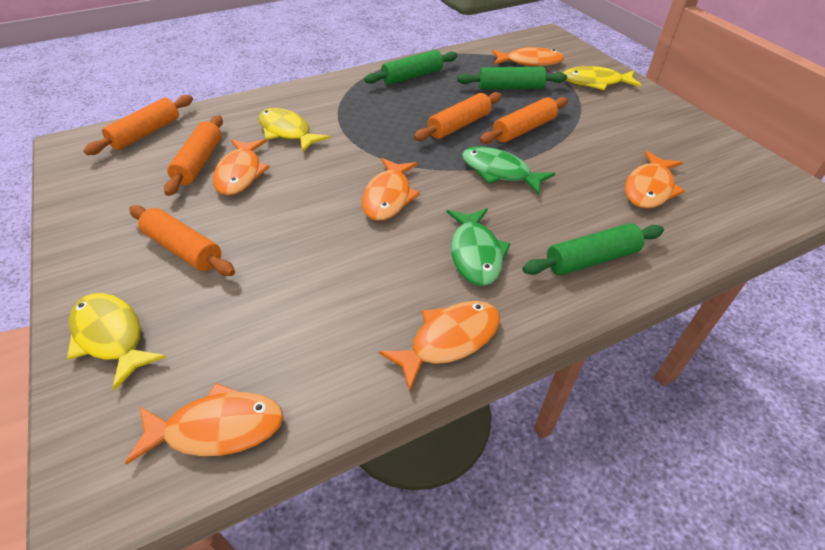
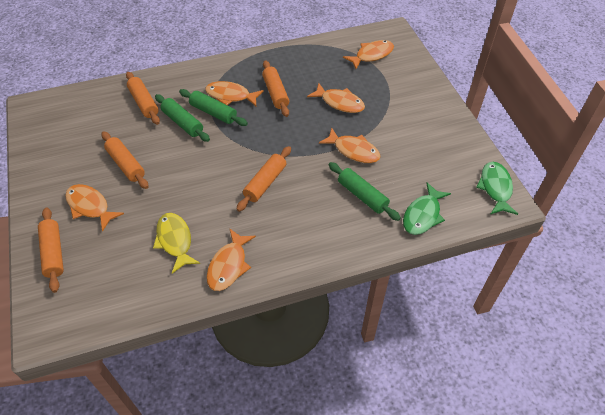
yellow fish: [67,293,166,391] [258,108,330,153] [564,66,641,90] = 3 -> [153,213,200,274] = 1

